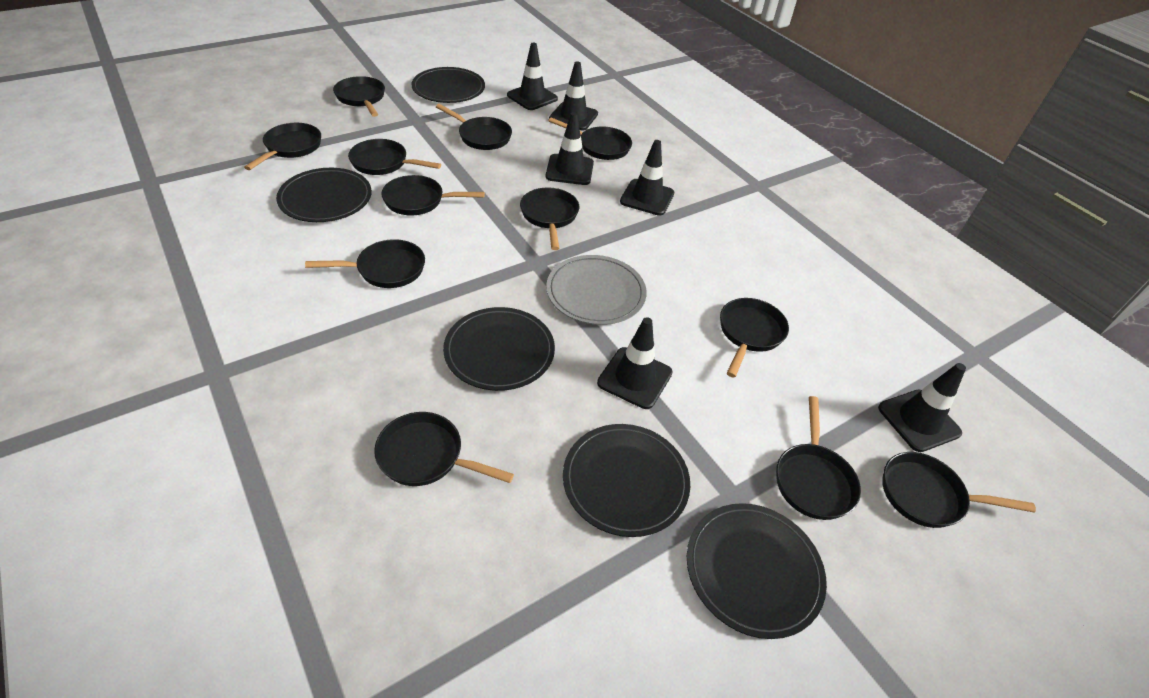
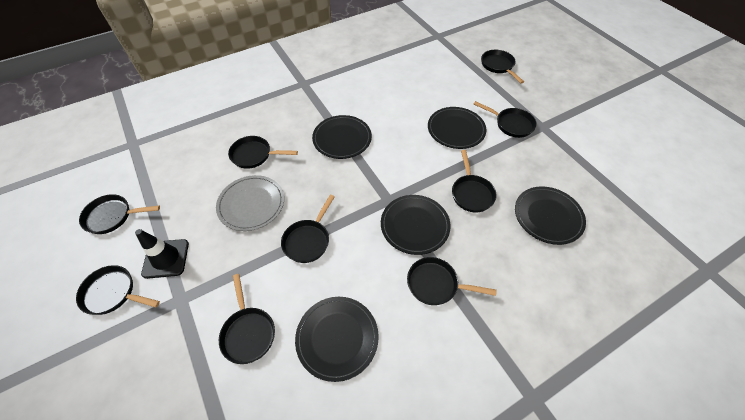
black pan: [244,123,321,170] [305,239,425,288] [333,76,385,117] [348,139,441,175] [374,412,514,486] [381,175,485,215] [436,104,512,150] [520,187,579,250] [549,118,632,160] [720,298,789,378] [776,396,861,520] [882,452,1036,528] = 12 -> [76,265,160,315] [79,194,160,234] [219,274,275,364] [228,136,298,169] [281,195,335,263] [407,257,497,305] [452,150,497,212] [474,101,537,138] [481,50,524,84] = 9
black traffic cone: [507,43,558,110] [546,112,594,185] [549,61,598,130] [597,317,673,409] [620,140,674,216] [878,363,966,452] = 6 -> [135,229,189,279] = 1

